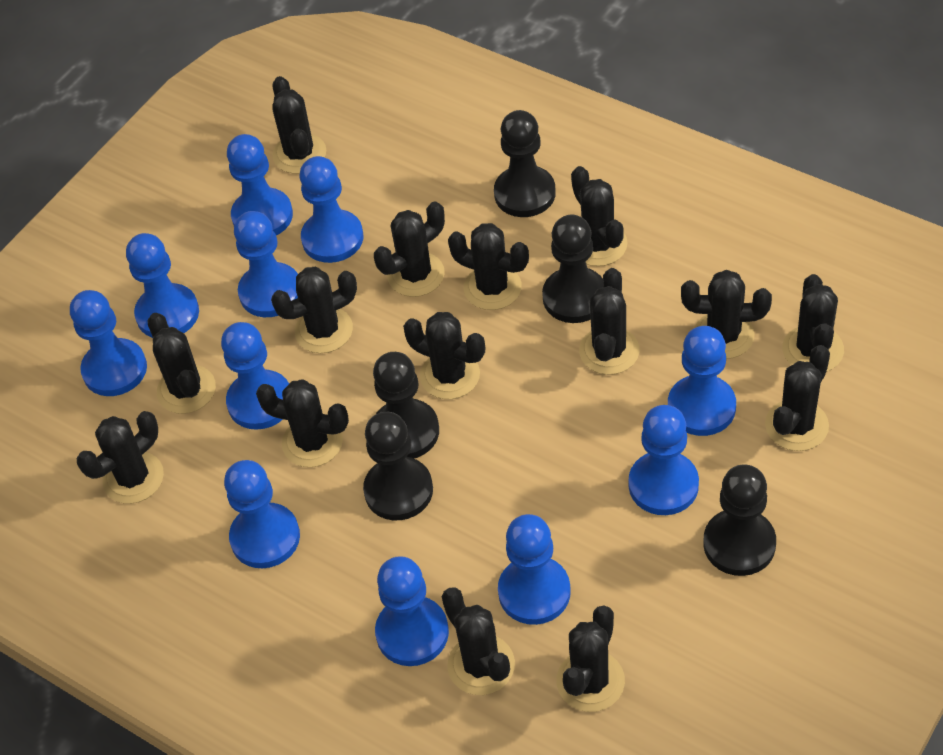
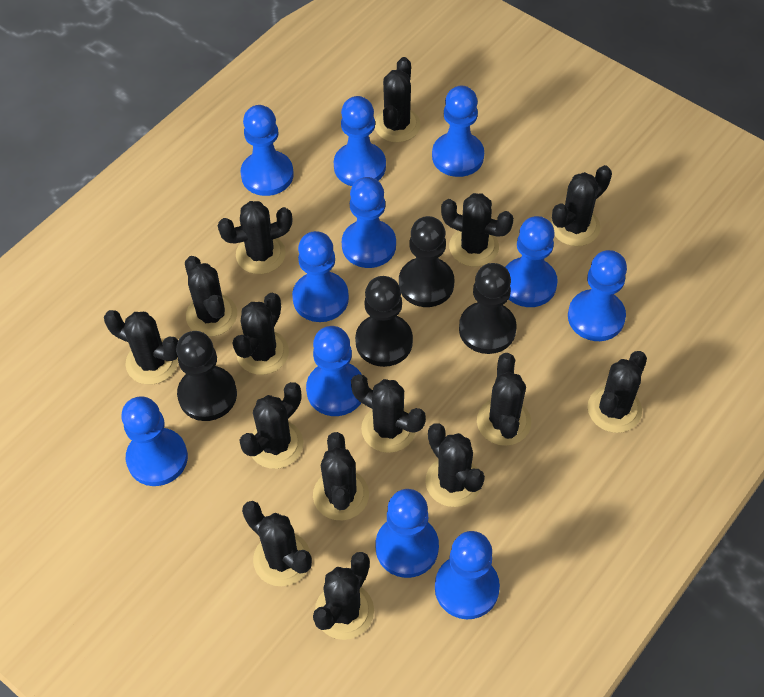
black pawn: [363,412,433,520] [373,352,439,459] [494,110,556,217] [542,214,603,323] [703,464,776,576] = 5 -> [176,331,237,421] [355,276,413,367] [399,216,454,307] [459,263,517,354] = 4

